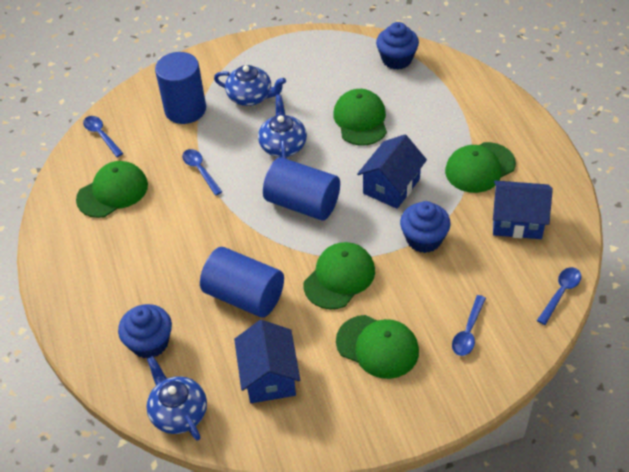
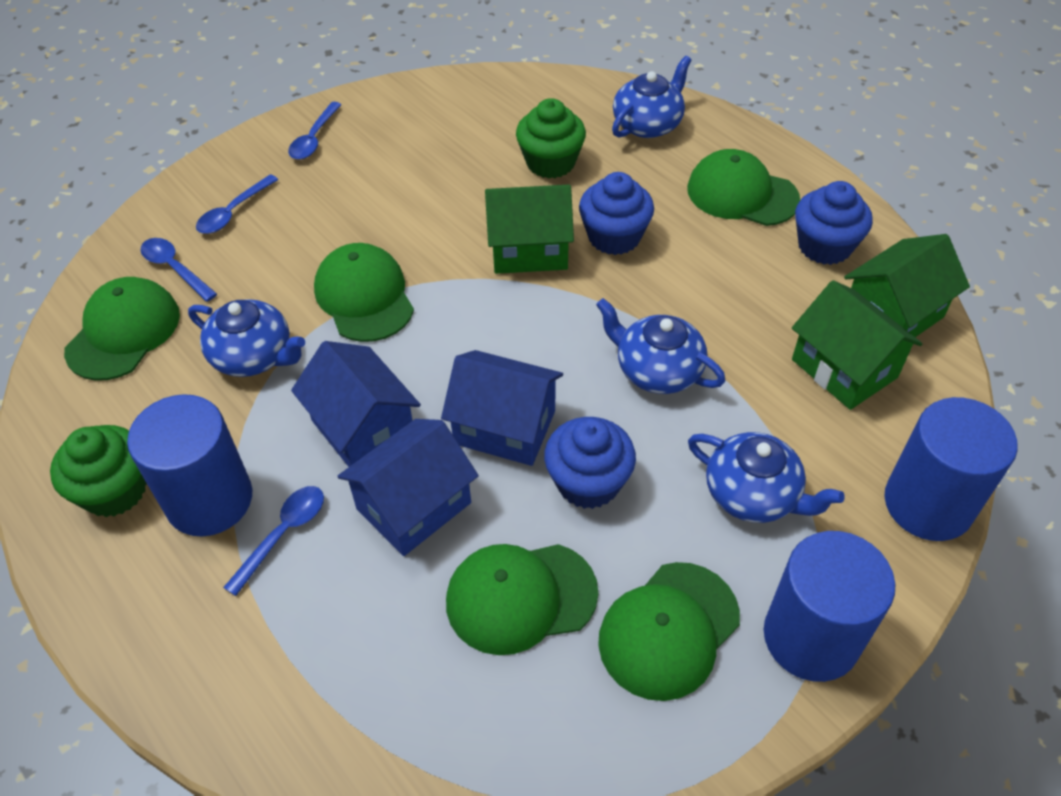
blue teapot: [146,356,207,441] [214,65,286,106] [258,94,307,159] = 3 -> [188,299,305,377] [596,298,726,394] [612,56,692,138] [688,432,845,523] = 4
green cupcake: none = 0 -> [50,425,147,517] [516,98,586,179] = 2
green house: none = 0 -> [485,184,574,274] [792,280,923,410] [844,234,970,337] = 3

